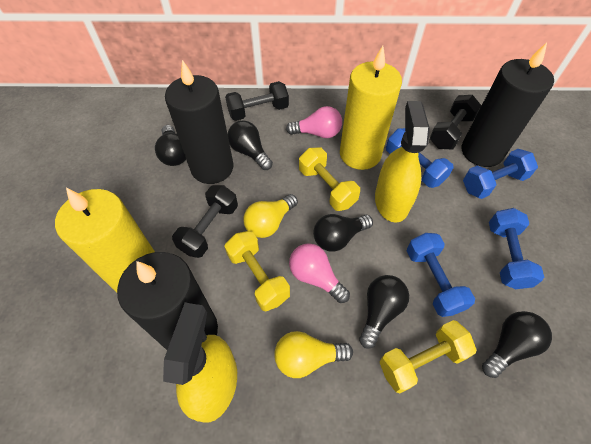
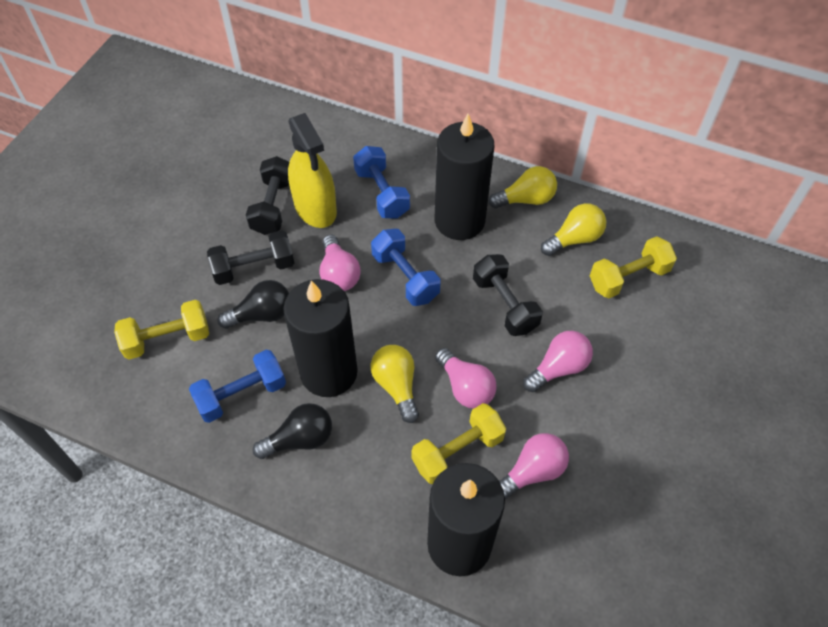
black light bulb: [155,125,186,166] [228,120,273,170] [313,214,373,252] [359,275,409,349] [482,311,552,378] = 5 -> [217,280,289,329] [253,403,332,459] = 2
blue dumbbell: [386,128,454,188] [407,233,475,317] [463,149,538,199] [489,208,544,289] = 4 -> [189,349,286,423] [353,146,410,219] [371,229,441,306] = 3
pink light bulb: [286,106,342,138] [289,243,350,303] = 2 -> [319,235,361,291] [435,348,497,408] [499,433,569,499] [523,331,593,392] = 4
yellow candle: [55,188,155,293] [340,46,402,170] = 2 -> none = 0
yellow light bulb: [244,194,298,238] [274,331,353,378] = 2 -> [371,345,419,423] [488,166,557,208] [541,203,606,256] = 3
yellow spray bottle: [163,303,237,423] [375,101,430,223] = 2 -> [288,113,337,228] = 1

